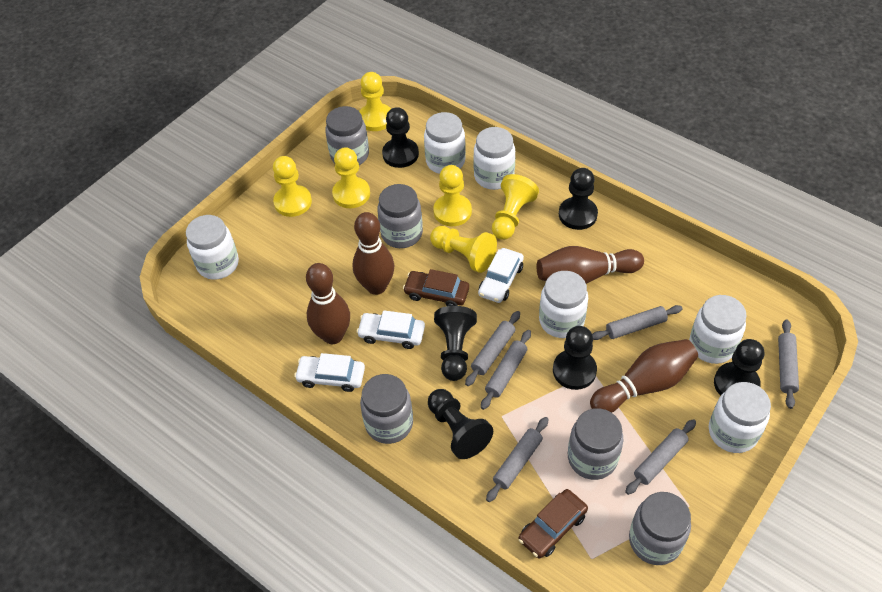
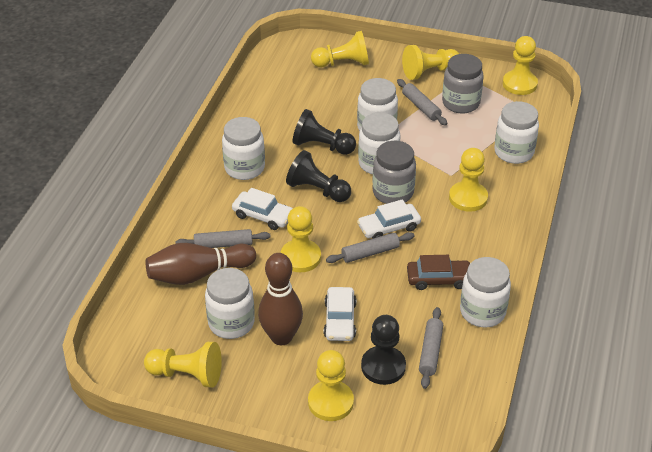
black pawn: [382,107,419,168] [428,389,493,459] [434,306,477,381] [553,326,597,390] [559,168,598,230] [714,339,764,396] = 6 -> [286,150,351,202] [293,109,356,155] [361,315,406,385] = 3
brown bowling pin: [306,263,350,344] [353,212,394,295] [536,246,644,284] [590,339,698,413] = 4 -> [146,243,256,285] [258,253,303,345] = 2
brown car: [403,269,469,306] [519,489,588,559] = 2 -> [407,255,471,290] = 1
grey jar: [325,106,369,165] [360,374,413,444] [377,184,423,248] [568,408,623,480] [629,492,691,565] = 5 -> [372,141,416,204] [442,54,484,113] = 2
grey rolling pin: [465,311,520,386] [481,330,531,410] [486,417,549,502] [592,305,683,340] [625,419,696,495] [778,319,799,409] = 6 -> [176,229,271,248] [326,232,415,263] [397,79,447,126] [419,307,443,389] = 4
yellow pawn: [273,156,312,217] [332,147,370,208] [359,72,391,131] [430,226,497,273] [433,165,472,226] [492,174,539,240] = 6 -> [144,342,222,388] [280,206,321,272] [308,350,354,421] [311,31,369,67] [402,45,459,80] [449,148,488,212] [503,36,538,95] = 7

